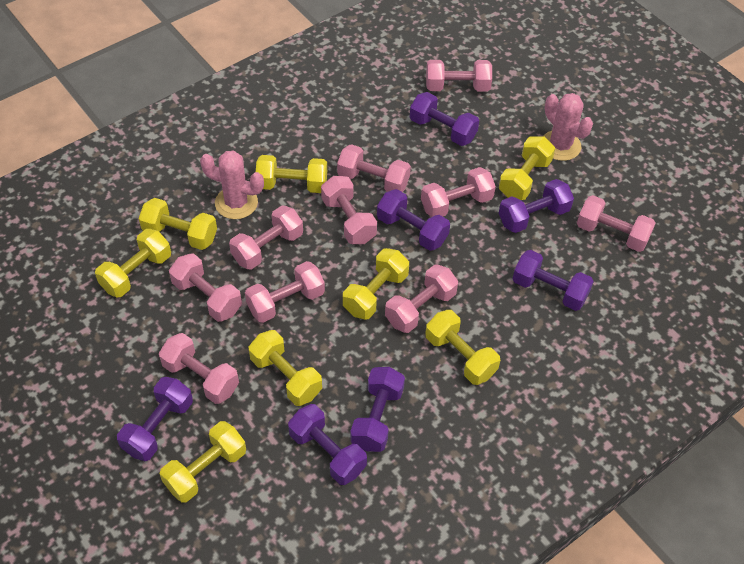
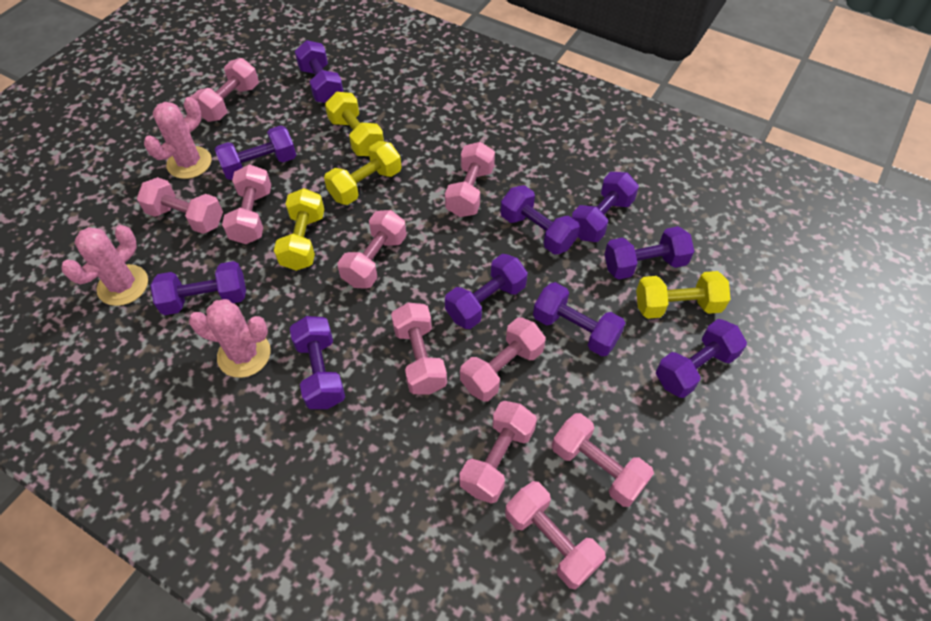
pink cactus: [200,151,264,219] [543,93,593,161] = 2 -> [61,225,148,306] [144,97,212,179] [189,299,271,378] = 3
purple dumbbell: [117,377,193,461] [288,404,367,485] [350,367,405,452] [377,189,450,251] [410,92,479,146] [499,179,574,233] [513,250,594,311] = 7 -> [150,261,246,315] [214,125,296,180] [290,316,345,409] [295,40,343,103] [445,254,528,329] [500,185,580,255] [533,282,625,356] [572,172,639,242] [604,226,694,280] [656,319,747,398] = 10
yellow dumbbell: [95,229,171,297] [139,198,217,250] [160,421,246,503] [248,330,322,406] [256,155,327,193] [343,248,409,320] [425,310,500,385] [499,136,555,200] = 8 -> [274,188,324,271] [324,141,401,205] [325,92,384,156] [636,271,731,319] = 4

